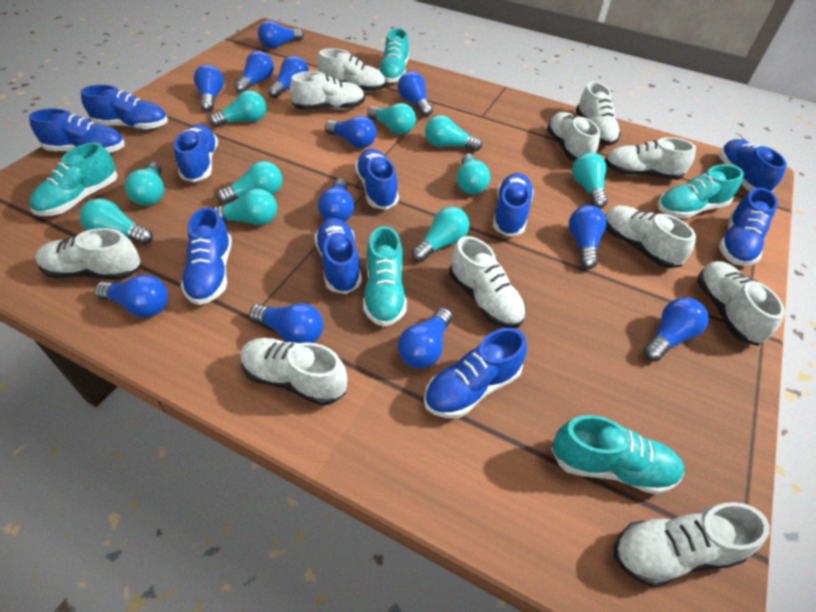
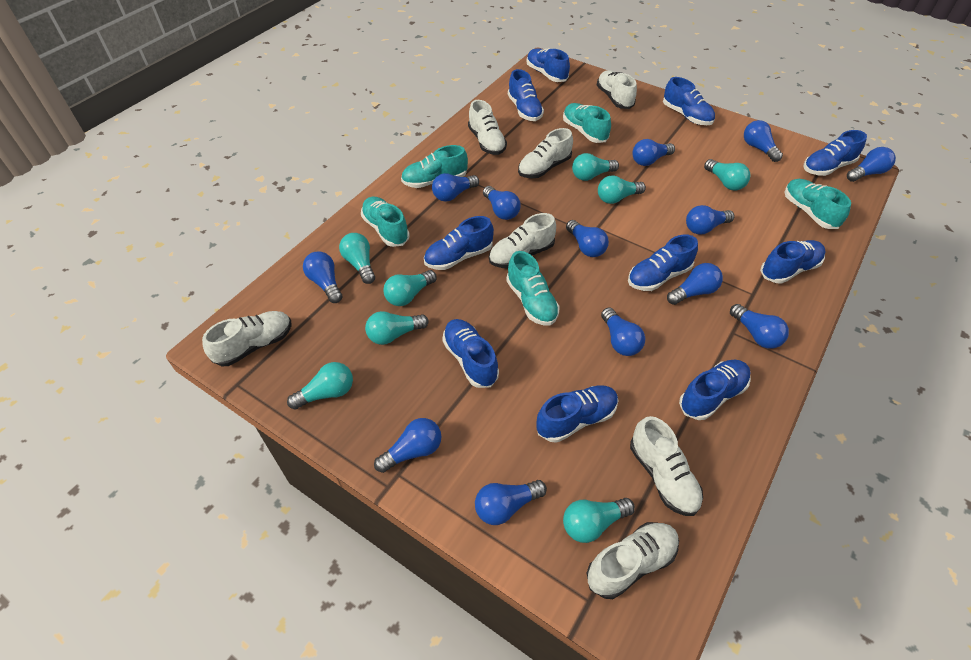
blue light bulb: [94,275,168,317] [194,64,224,112] [234,51,274,93] [249,303,323,343] [258,21,304,49] [268,56,308,98] [318,178,354,222] [325,116,376,148] [398,71,433,117] [398,308,452,369] [569,205,607,269] [643,297,709,361] = 12 -> [303,251,342,303] [374,418,442,473] [432,173,479,202] [475,480,547,525] [483,186,521,220] [566,220,609,257] [601,307,645,356] [632,139,675,166] [667,263,723,305] [686,205,734,235] [730,304,789,349] [744,120,783,162] [847,147,896,182] = 13
turquoise light bulb: [79,198,153,245] [124,162,164,206] [209,90,266,127] [213,188,277,225] [217,161,282,204] [367,103,416,135] [411,207,469,262] [425,115,482,151] [456,153,490,195] [572,152,608,209] = 10 -> [287,362,353,410] [339,233,375,284] [365,311,429,345] [383,270,436,306] [563,498,635,543] [572,153,619,181] [598,175,646,204] [704,159,751,190] = 8
white shoe: [35,228,141,280] [240,338,347,406] [290,71,365,110] [317,48,385,92] [449,236,526,328] [547,112,600,162] [576,82,621,146] [604,137,696,180] [605,206,696,268] [614,502,770,587] [697,261,785,346] = 11 -> [202,311,292,366] [468,100,507,155] [489,213,556,268] [518,128,573,178] [587,522,679,599] [597,70,637,109] [630,416,703,516] = 7

